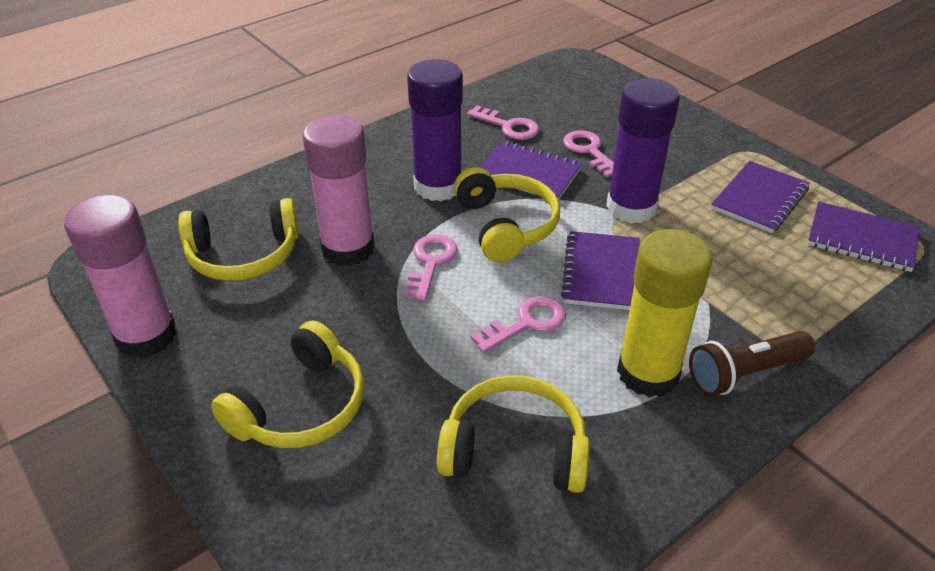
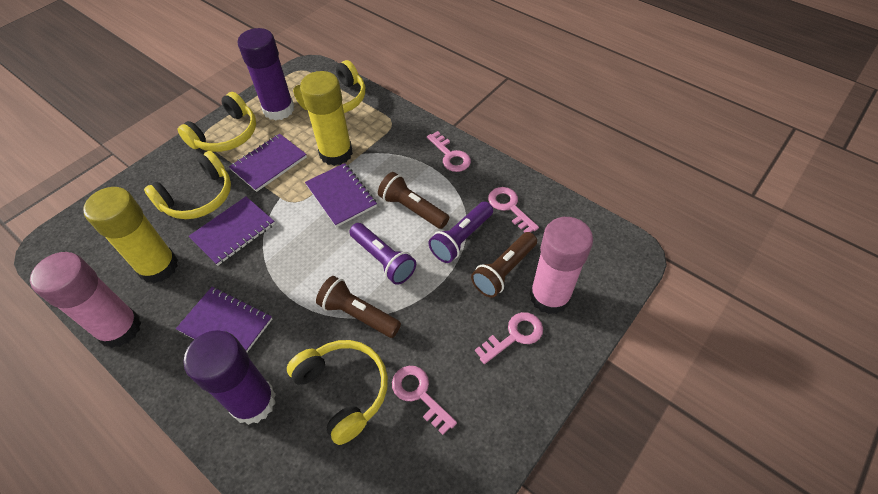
brown flashlight: [689,331,815,396] = 1 -> [316,276,401,338] [378,172,449,229] [471,232,537,298] = 3
purple flashlight: none = 0 -> [349,223,416,285] [428,201,493,263] = 2
yellow glue stick: [617,229,713,397] = 1 -> [83,187,178,283] [300,71,353,166] = 2

